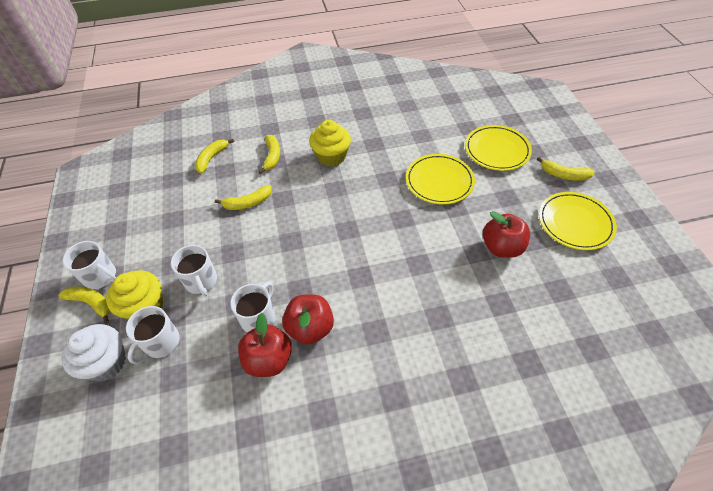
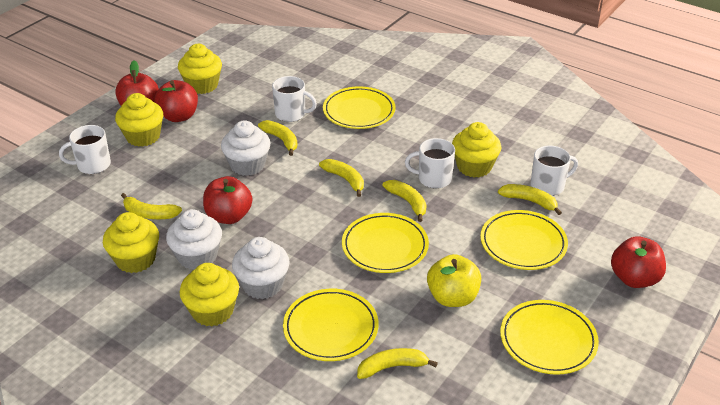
red apple: [238,313,292,377] [282,294,334,345] [483,211,530,258] = 3 -> [115,60,159,106] [154,80,198,122] [203,176,252,224] [611,236,666,288] = 4
white cupcake: [61,324,126,381] = 1 -> [166,209,222,270] [221,120,270,176] [232,237,290,299] = 3
yellow apple: none = 0 -> [427,254,481,307] = 1
yellow banana: [58,286,110,324] [195,139,234,174] [215,185,271,210] [258,135,280,174] [537,157,595,181] = 5 -> [121,193,182,219] [258,120,298,156] [319,159,364,197] [357,348,438,379] [382,180,427,222] [498,184,562,215] = 6
yellow cupcake: [106,270,163,320] [309,120,351,167] = 2 -> [103,212,159,273] [115,93,163,147] [178,44,222,94] [180,263,239,327] [452,122,501,178] = 5
yellow plate: [406,154,475,205] [465,125,532,171] [539,192,617,250] = 3 -> [283,289,379,361] [323,86,396,129] [342,213,429,273] [480,210,568,270] [500,300,599,375] = 5

